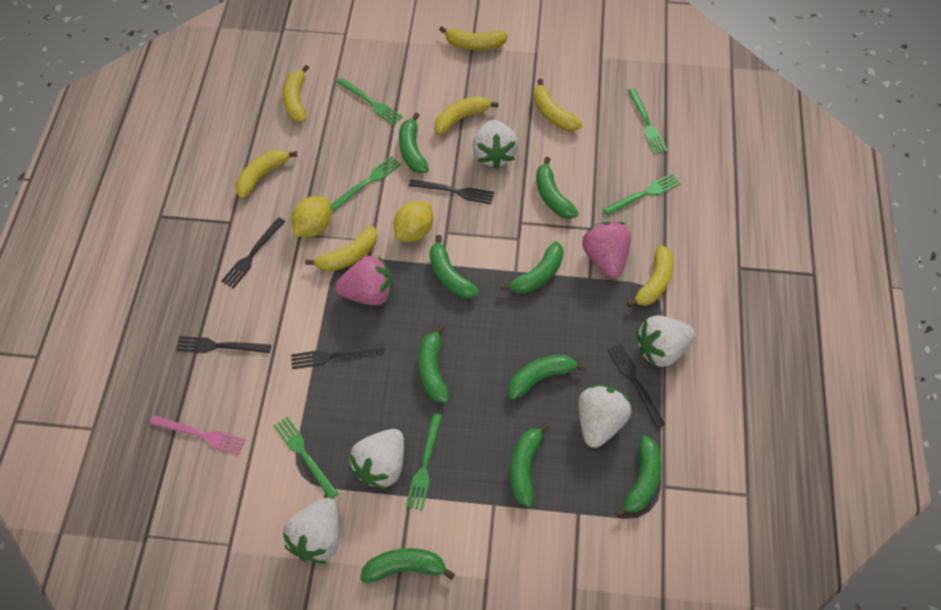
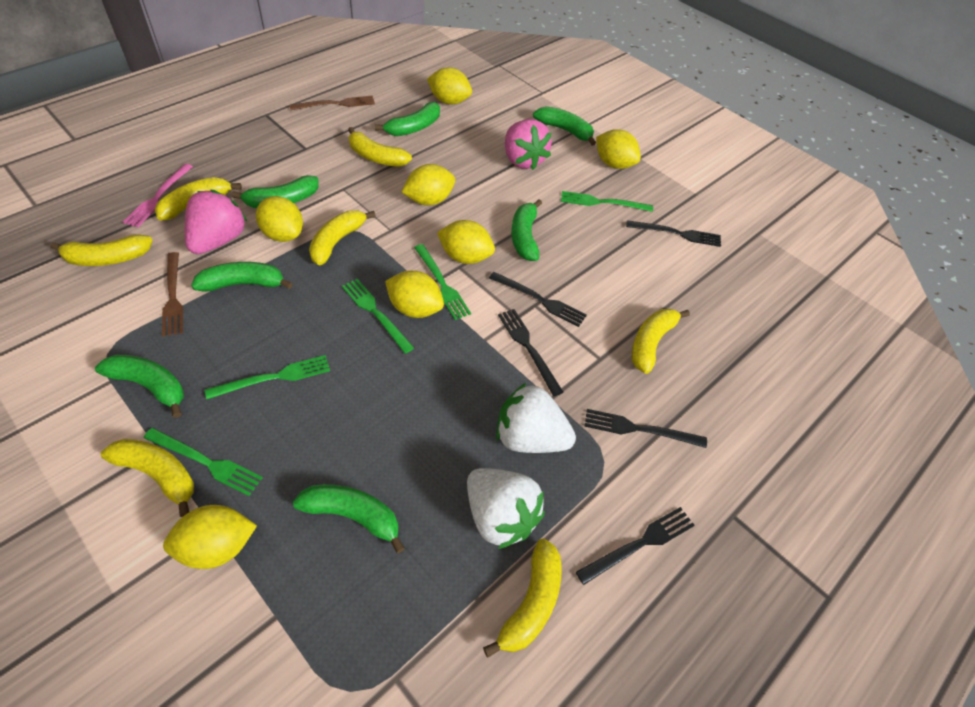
brown fork: none = 0 -> [162,252,183,337] [290,96,375,110] = 2
green banana: [360,548,455,583] [399,113,429,174] [418,325,449,403] [429,235,479,299] [501,241,564,294] [508,354,586,400] [510,423,549,507] [536,157,579,219] [616,436,661,518] = 9 -> [95,355,184,418] [191,262,293,292] [232,175,319,208] [293,484,405,553] [375,102,440,136] [511,199,542,261] [533,106,596,146] = 7
green fork: [274,417,339,499] [330,156,401,211] [336,77,403,125] [406,413,442,511] [603,173,681,216] [628,88,667,154] = 6 -> [144,428,263,496] [205,355,330,399] [342,279,414,354] [414,244,471,320] [561,191,653,212] = 5
white strawberry: [283,498,339,563] [349,429,404,490] [472,120,519,169] [578,385,631,448] [636,316,695,368] = 5 -> [467,468,545,549] [496,383,576,453] = 2
yellow lemon: [291,197,332,237] [394,201,433,242] = 2 -> [163,505,257,569] [256,196,303,242] [385,271,444,318] [402,164,455,205] [427,67,472,105] [437,220,495,264] [596,129,641,169] = 7

